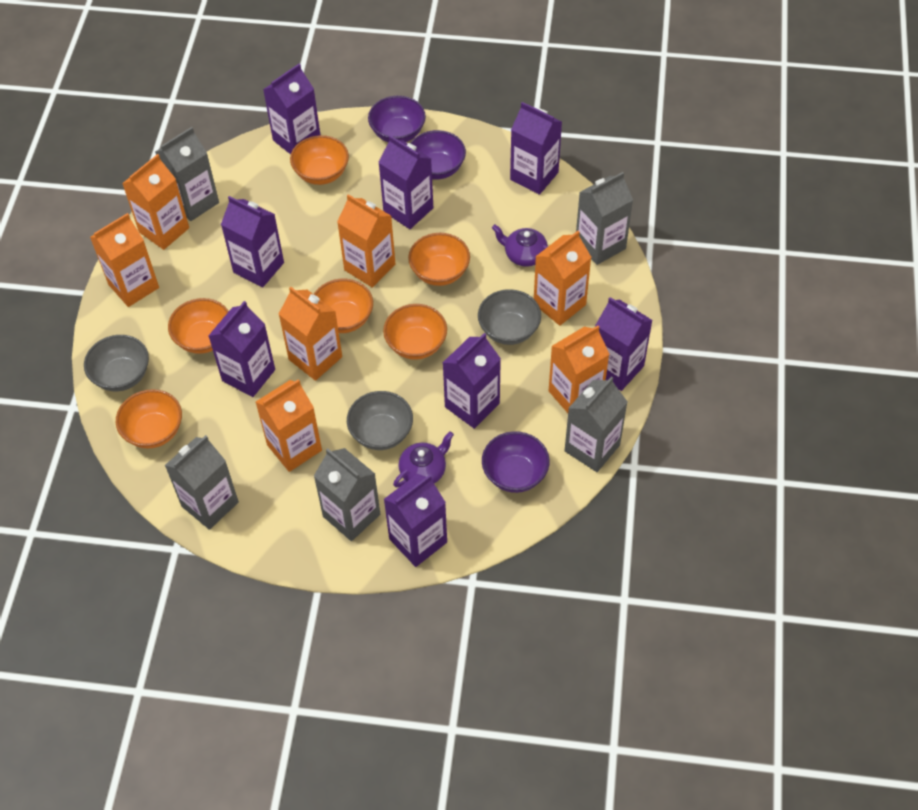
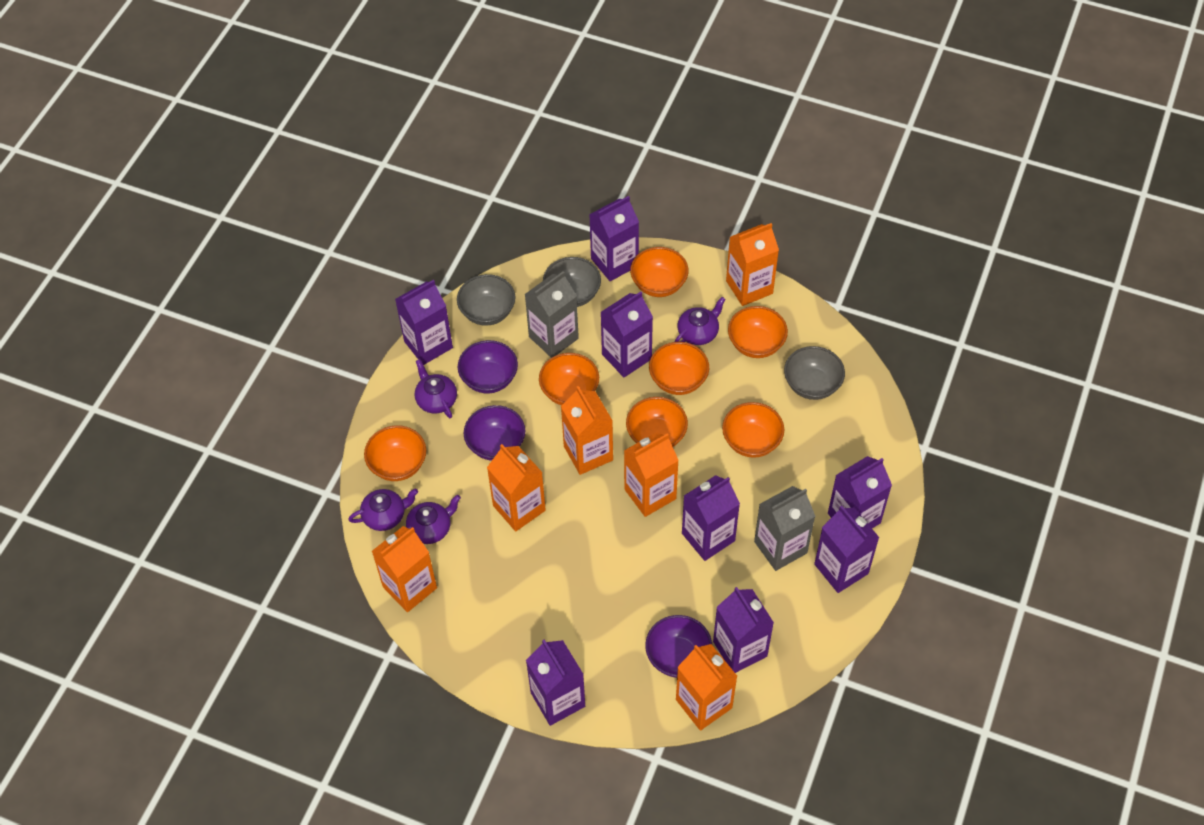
grey carton: [155,127,219,221] [164,435,239,530] [314,448,380,541] [565,377,627,472] [576,172,633,265] = 5 -> [525,271,579,358] [754,486,815,571] = 2
orange bowl: [116,389,182,449] [168,298,229,354] [290,135,349,185] [314,279,373,333] [383,304,447,360] [408,233,470,286] = 6 -> [364,425,426,481] [539,353,599,405] [626,397,688,447] [630,247,688,297] [649,342,709,395] [722,402,784,458] [728,306,788,358] = 7
orange carton: [90,213,159,307] [122,154,189,250] [256,379,322,472] [279,287,342,381] [337,194,395,288] [534,231,592,326] [549,325,609,413] = 7 -> [372,526,437,612] [487,444,546,531] [561,386,613,475] [624,432,679,517] [676,644,737,731] [726,223,779,306] = 6
purple teapot: [393,432,454,487] [492,224,548,267] = 2 -> [348,489,418,531] [406,495,461,544] [414,359,457,419] [675,297,726,345] = 4

